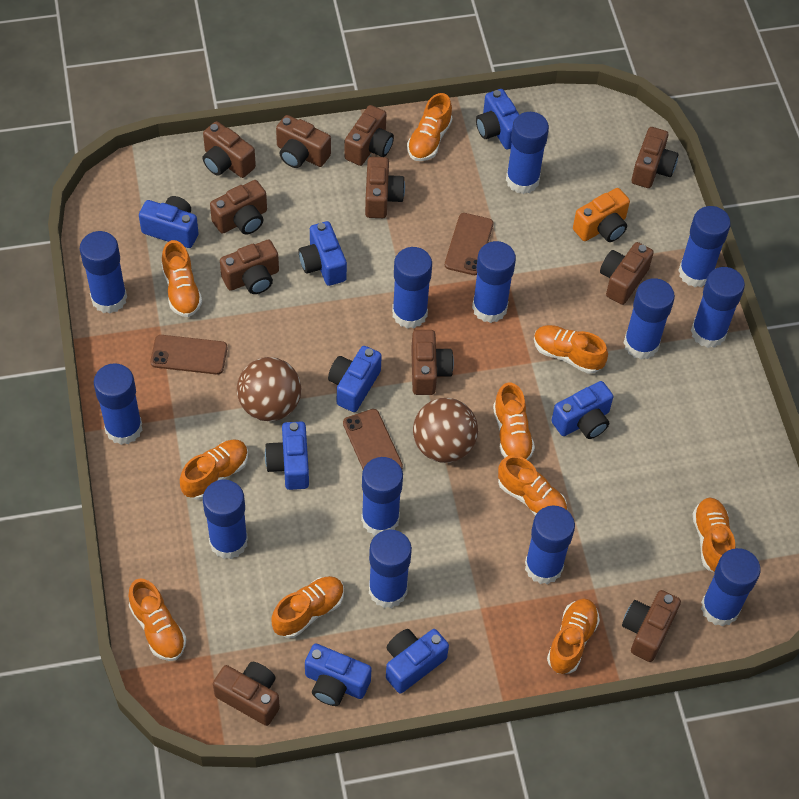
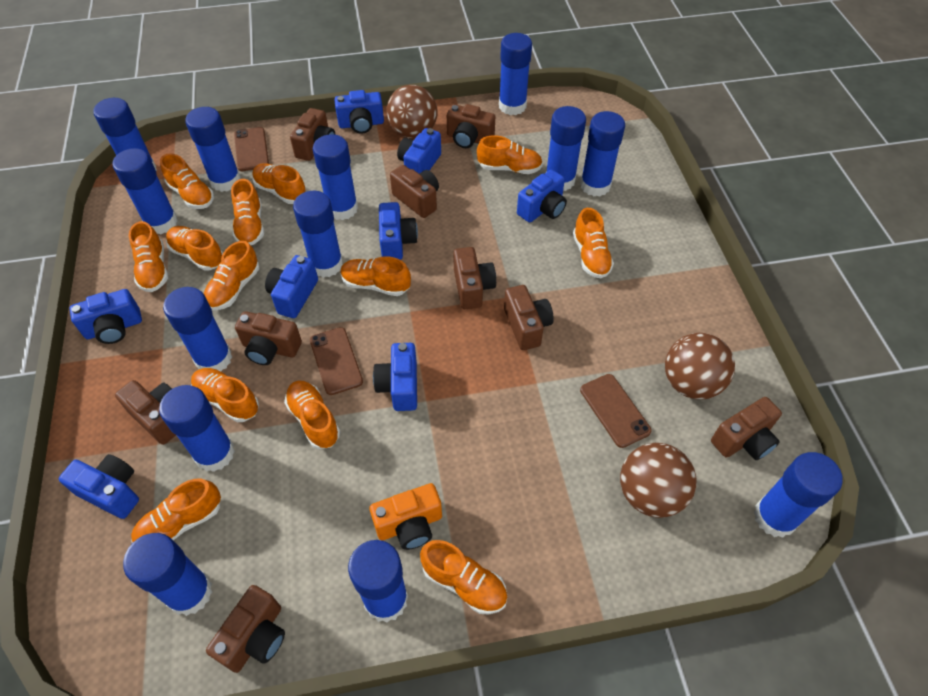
brown ball: [237,357,301,421] [413,398,478,463] = 2 -> [386,85,438,138] [620,443,696,518] [665,333,735,399] = 3
brown camera: [203,121,256,178] [210,180,267,234] [213,662,280,726] [220,240,279,294] [276,115,331,168] [344,105,394,166] [365,157,405,218] [411,330,454,395] [600,242,654,305] [622,590,681,662] [632,127,679,188] = 11 -> [115,380,176,445] [206,585,285,673] [235,311,302,365] [290,108,335,161] [390,165,439,218] [447,104,495,148] [453,247,496,309] [504,285,554,350] [711,397,782,460] = 9
orange shoe: [128,579,186,661] [162,240,202,317] [180,439,248,500] [272,576,344,638] [407,93,453,161] [493,382,535,460] [498,455,567,515] [534,325,608,374] [547,599,600,674] [692,497,736,572] = 10 -> [129,221,168,292] [131,478,221,543] [160,153,214,209] [166,226,223,270] [191,368,259,422] [204,241,259,310] [231,179,264,245] [252,163,306,204] [284,381,340,449] [340,256,411,296] [420,540,507,614] [477,135,543,174] [573,208,614,278] = 13

